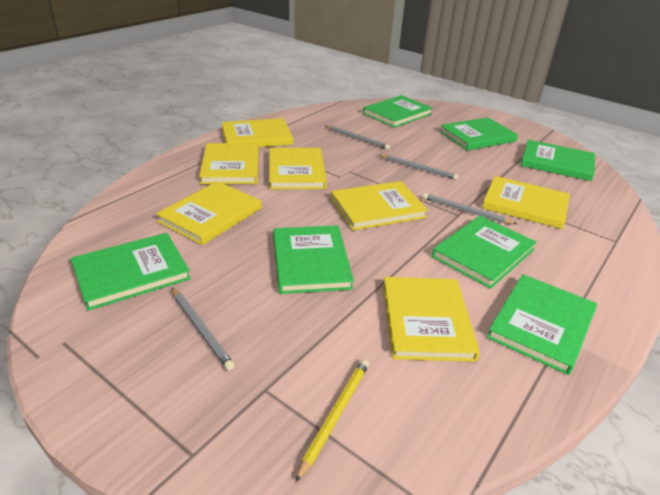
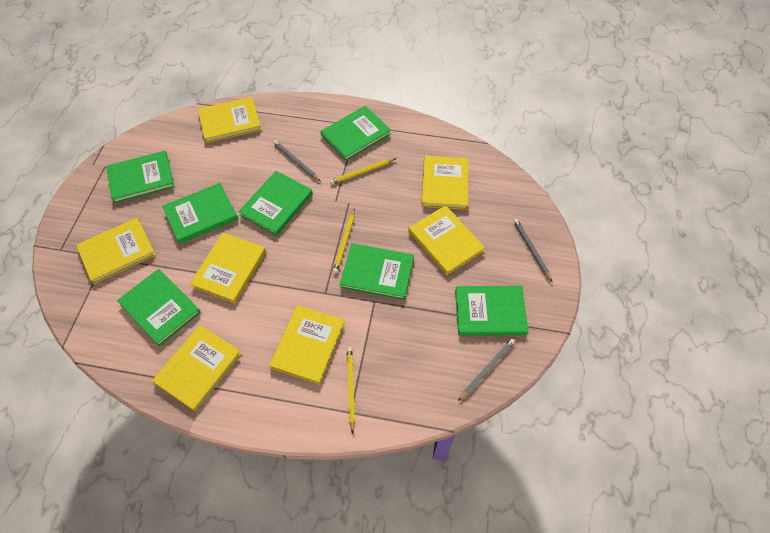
grey pencil: [172,288,235,371] [325,125,390,150] [379,154,459,180] [423,193,517,224] = 4 -> [273,140,321,181] [458,339,515,401] [513,219,552,282] = 3
yellow pencil: [295,359,369,483] = 1 -> [330,158,396,185] [333,208,355,273] [347,347,355,434] = 3

